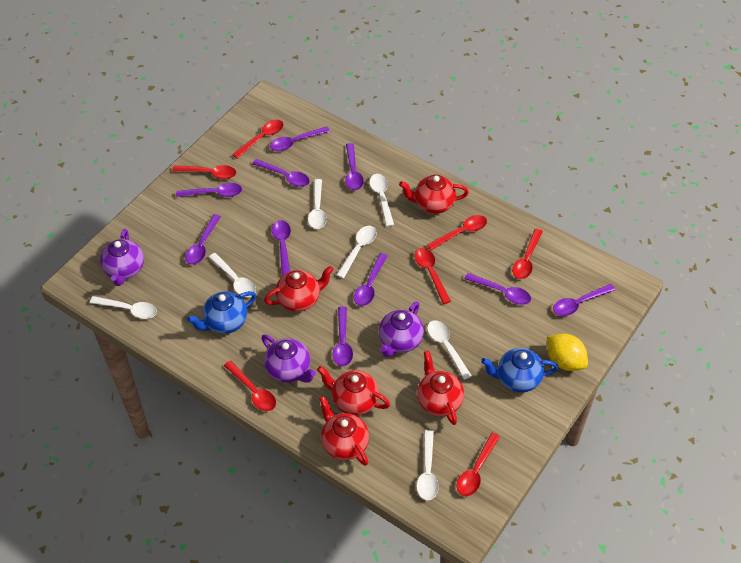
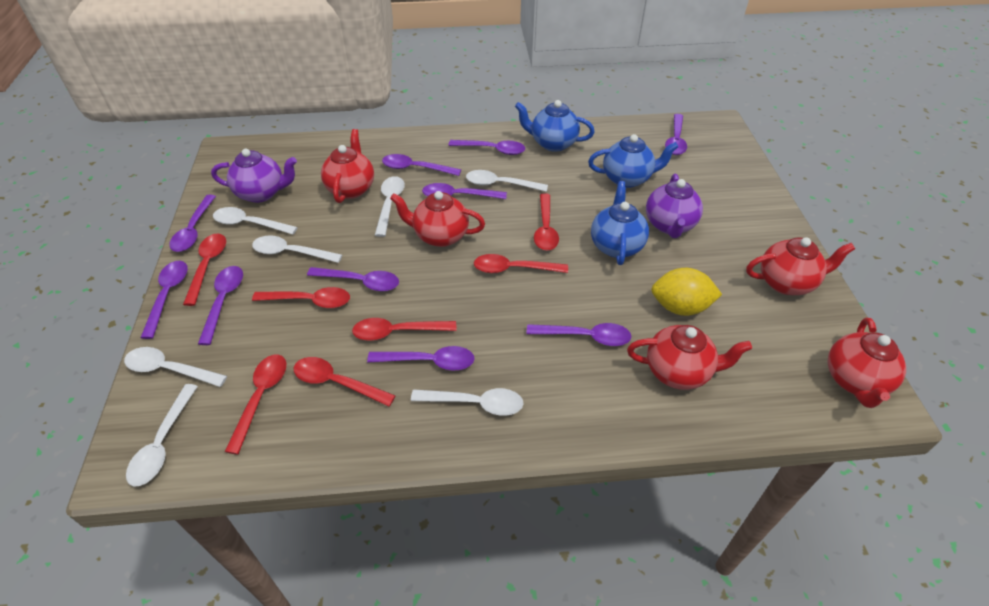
blue teapot: [187,291,256,334] [481,348,559,392] = 2 -> [515,100,595,152] [588,134,678,188] [591,181,649,265] = 3
purple teapot: [100,229,144,286] [261,335,316,382] [379,301,424,357] = 3 -> [211,149,297,203] [646,174,703,238] = 2

